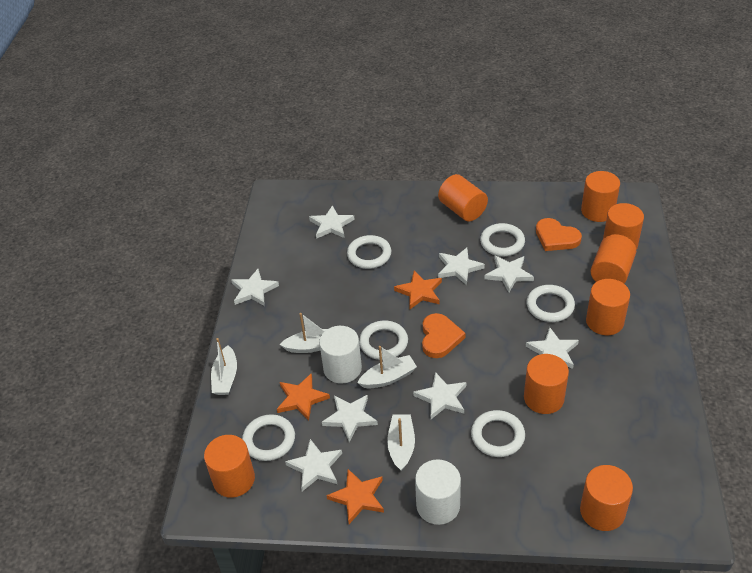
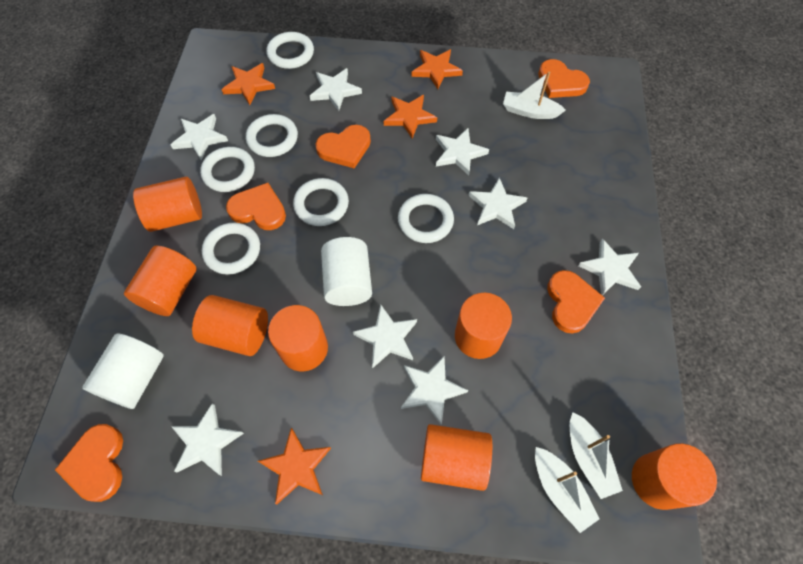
orange cylinder: [204,435,255,498] [438,174,488,222] [524,354,569,414] [580,465,633,531] [581,171,620,222] [586,279,630,335] [591,234,636,284] [603,203,644,250] = 8 -> [124,246,197,316] [133,177,202,232] [192,295,268,356] [268,305,328,371] [421,424,492,491] [455,293,512,359] [632,443,717,510] = 7
orange heart: [422,313,465,358] [536,218,582,251] = 2 -> [55,424,123,502] [226,183,286,230] [315,125,371,168] [538,59,590,98] [547,270,605,334] = 5
orange star: [277,373,330,421] [326,469,384,524] [394,270,442,309] = 3 -> [221,63,275,105] [258,428,331,504] [384,95,437,138] [411,49,463,89] = 4
white boat: [211,338,237,395] [279,313,327,353] [358,346,417,388] [387,414,415,471] = 4 -> [503,71,566,119] [535,447,600,533] [570,412,623,499] = 3

